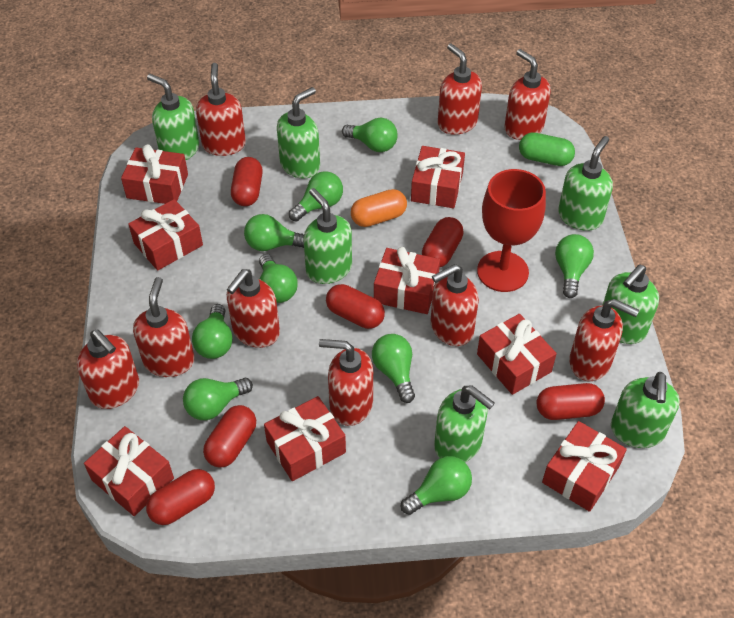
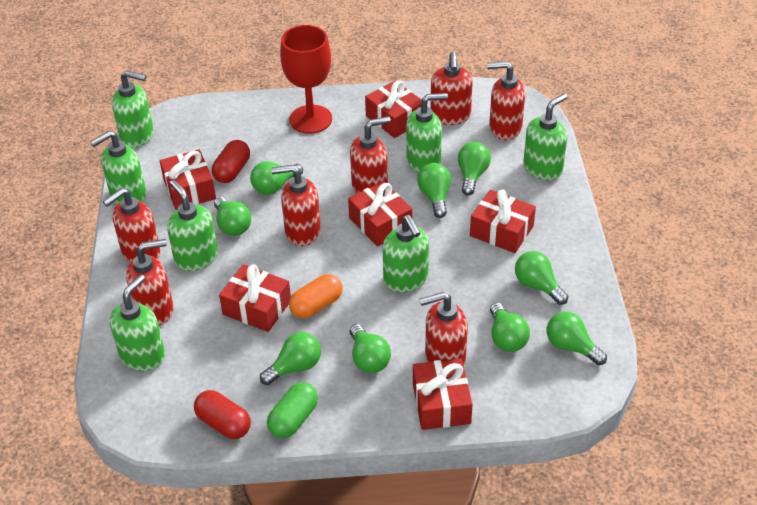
red capsule: [146,469,215,525] [203,405,256,468] [231,157,263,206] [326,284,385,329] [422,217,464,267] [536,383,605,420] = 6 -> [194,390,251,439] [212,140,250,183] = 2
red gift: [84,426,174,516] [121,144,188,204] [128,199,203,271] [264,396,346,481] [374,247,440,314] [411,146,465,208] [477,314,557,395] [542,421,627,512] = 8 -> [160,149,216,210] [219,264,291,332] [348,181,412,247] [365,80,421,138] [413,358,472,430] [470,189,536,253] = 6
red soap dispenser: [77,330,139,409] [133,277,195,377] [196,63,246,156] [227,269,280,348] [319,339,373,426] [431,264,479,346] [438,44,482,135] [504,49,551,140] [569,299,639,381] = 9 -> [103,188,161,263] [126,239,174,326] [271,165,321,246] [350,116,391,194] [419,292,468,366] [431,52,473,125] [487,61,525,140] = 7

